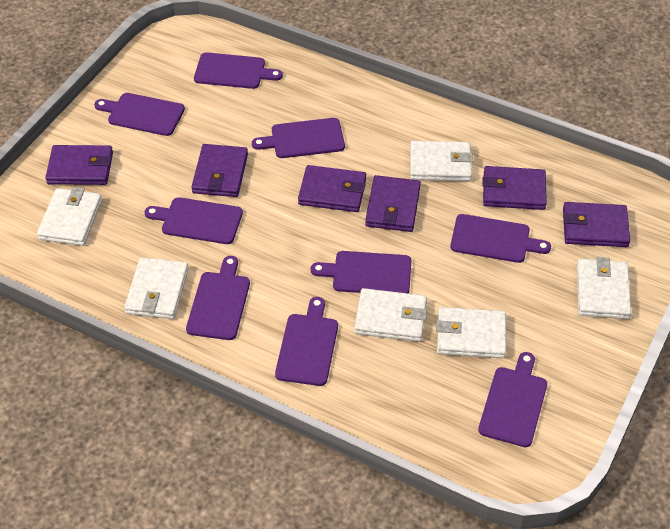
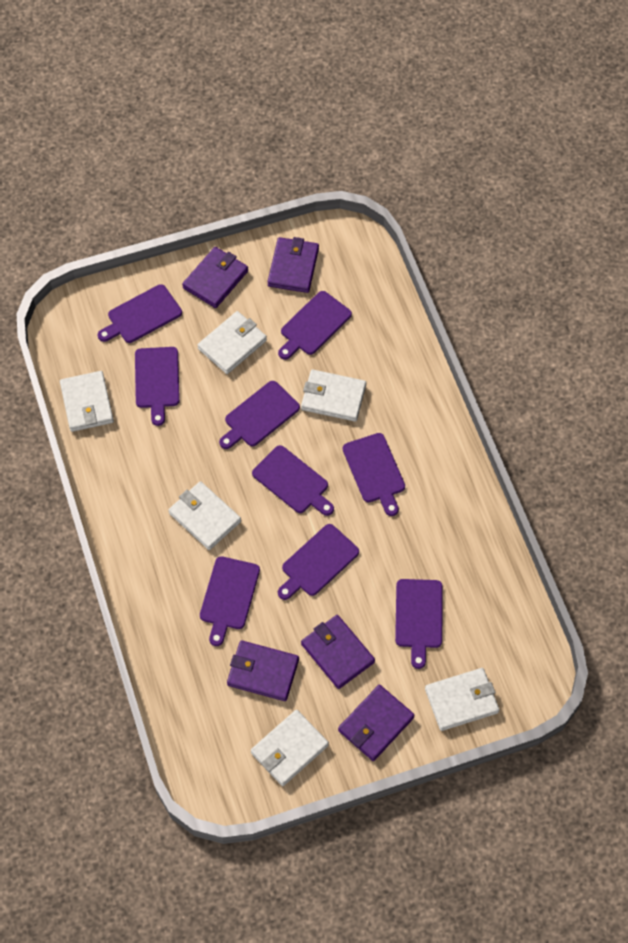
purple wallet: [45,145,113,185] [191,144,248,197] [298,165,366,212] [365,175,421,232] [483,166,547,210] [563,202,630,247] = 6 -> [182,247,248,308] [227,640,299,701] [267,237,319,293] [301,615,375,689] [338,685,415,761] = 5

